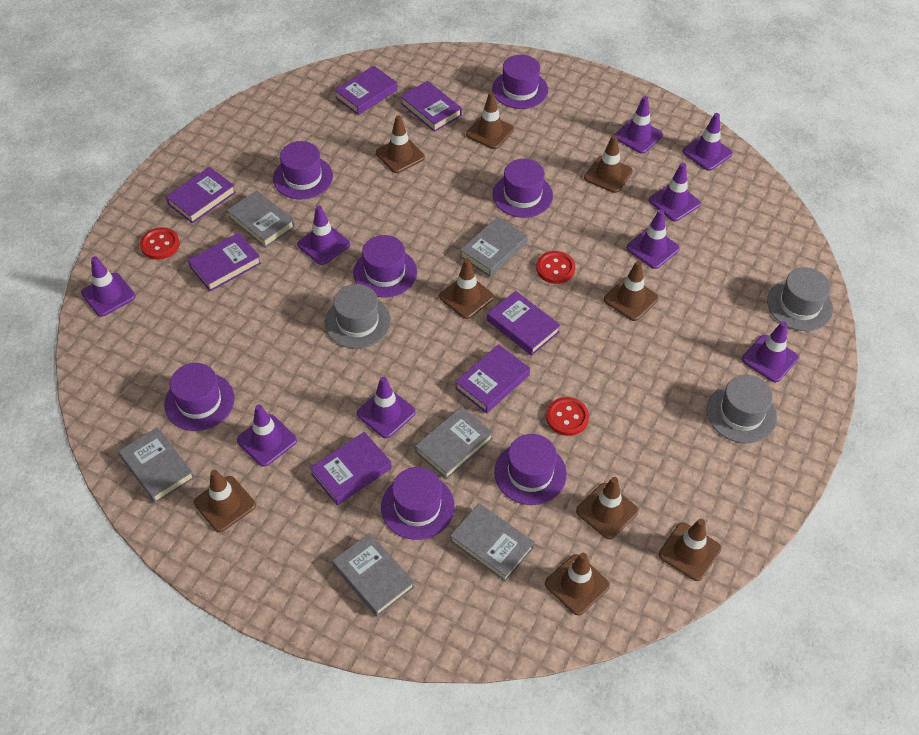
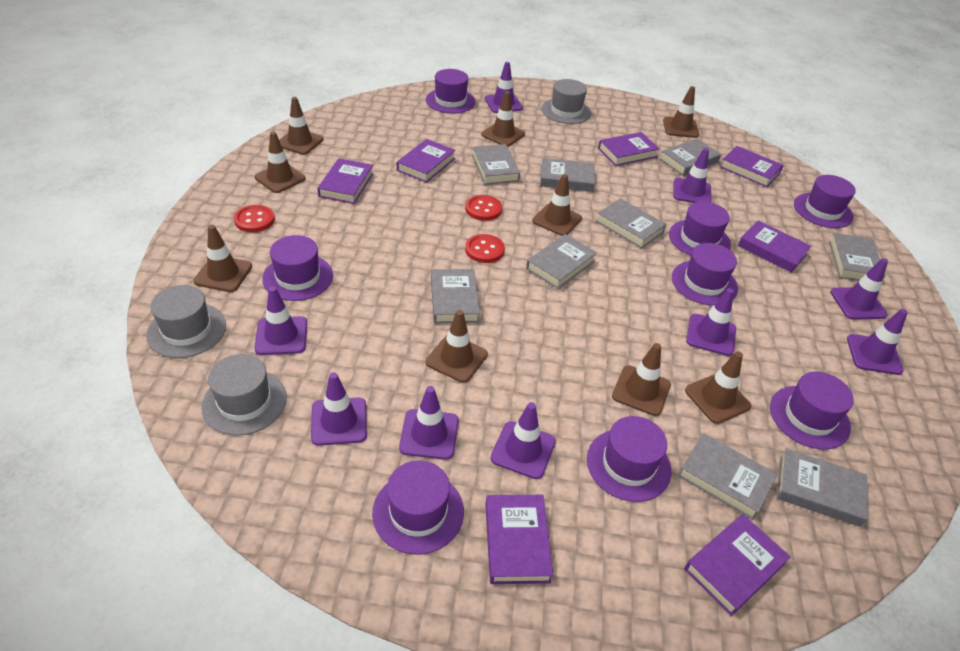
grey book: [118,427,195,503] [227,190,295,248] [332,533,415,617] [415,406,494,480] [450,503,535,582] [460,217,528,277] = 6 -> [431,269,480,324] [472,144,520,185] [526,234,597,289] [540,158,595,192] [596,198,666,249] [660,138,721,176] [678,433,777,520] [777,449,868,527] [829,233,885,281] = 9
purple hat: [164,363,235,431] [273,141,333,199] [353,235,417,298] [381,467,455,540] [492,55,548,109] [492,159,553,218] [494,434,567,505] = 7 -> [262,235,333,301] [372,460,464,554] [426,69,476,114] [587,416,672,502] [669,201,731,256] [672,243,738,306] [770,372,854,450] [794,175,855,228] = 8

